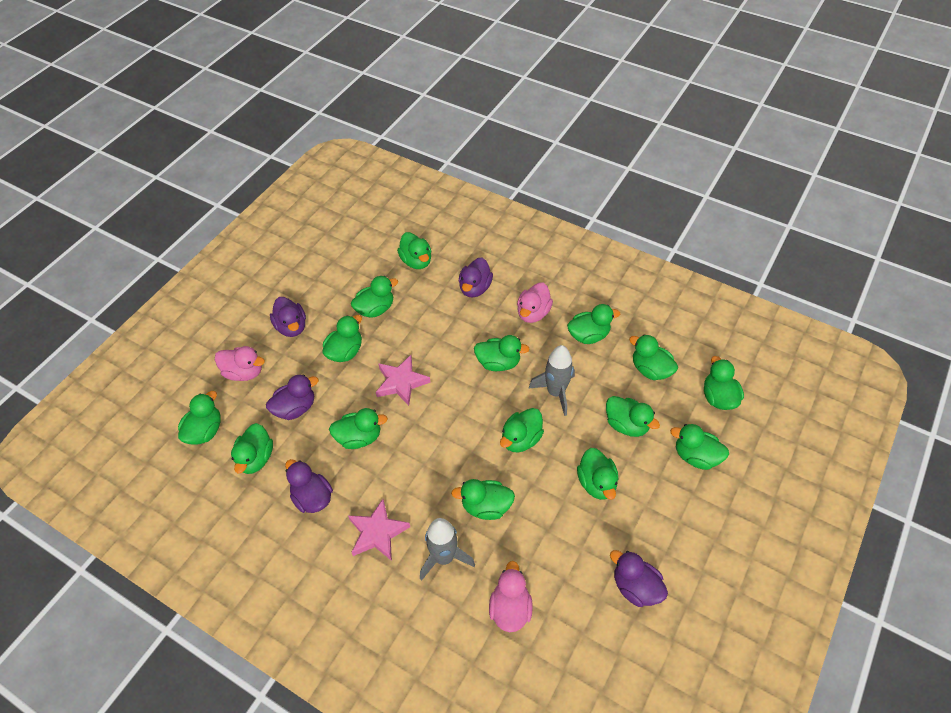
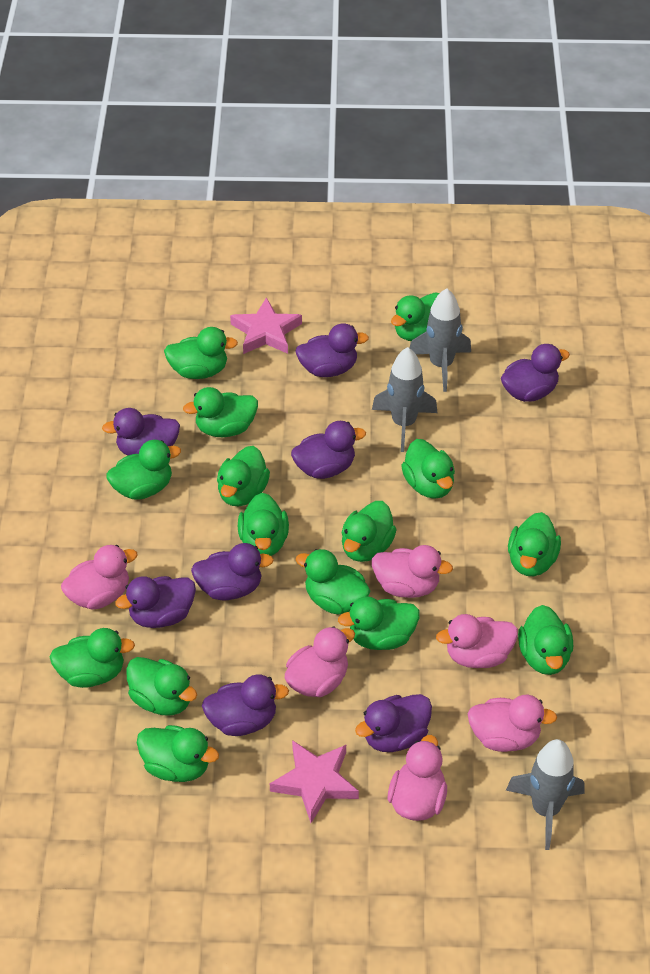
grey rocket: [420,518,475,581] [529,345,575,416] = 2 -> [372,347,438,452] [410,288,471,392] [506,739,584,850] = 3
pink duck: [215,346,265,381] [489,561,533,632] [517,282,553,323] = 3 -> [61,545,138,609] [285,626,355,697] [372,545,453,598] [388,735,447,821] [436,614,518,668] [468,695,557,752] = 6
purple duck: [266,374,319,420] [270,297,306,337] [285,459,333,513] [459,257,493,297] [610,550,668,607] = 5 -> [102,408,180,456] [115,576,196,628] [191,543,274,600] [202,674,289,736] [291,421,366,479] [295,323,369,377] [355,694,432,752] [501,344,570,402] = 8

